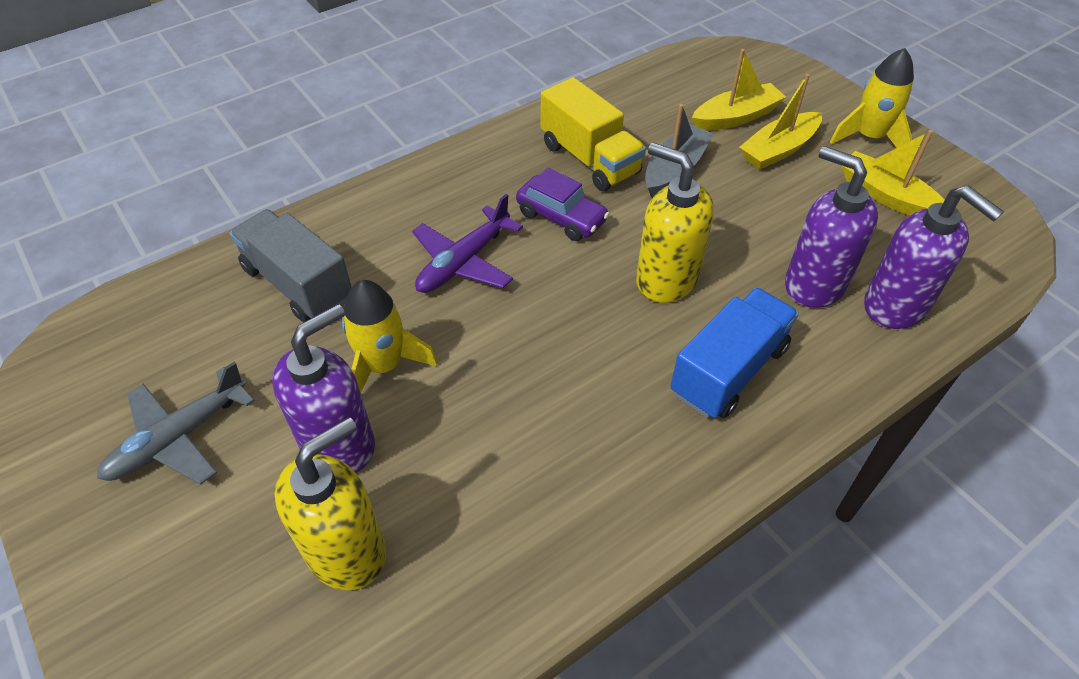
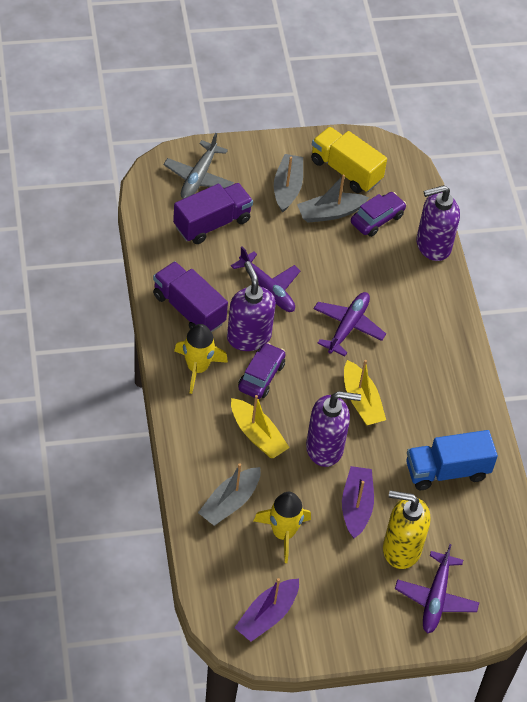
grey boat: [645,104,713,197] = 1 -> [198,463,261,526] [274,154,303,213] [297,175,369,223] = 3
grey truck: [230,209,351,322] = 1 -> none = 0
purple boat: none = 0 -> [234,578,299,642] [342,466,374,539] = 2
purple car: [516,168,610,241] = 1 -> [238,342,286,399] [351,192,407,237] = 2
purple plane: [412,194,523,293] = 1 -> [231,246,300,312] [314,292,386,356] [395,544,479,634] = 3
purple truck: none = 0 -> [153,261,228,332] [173,183,253,244] = 2
yellow boat: [692,49,786,131] [739,74,822,170] [841,130,945,215] = 3 -> [231,395,290,458] [344,360,386,426] = 2
yellow soap dispenser: [275,417,386,590] [636,143,714,303] = 2 -> [383,491,430,569] = 1

